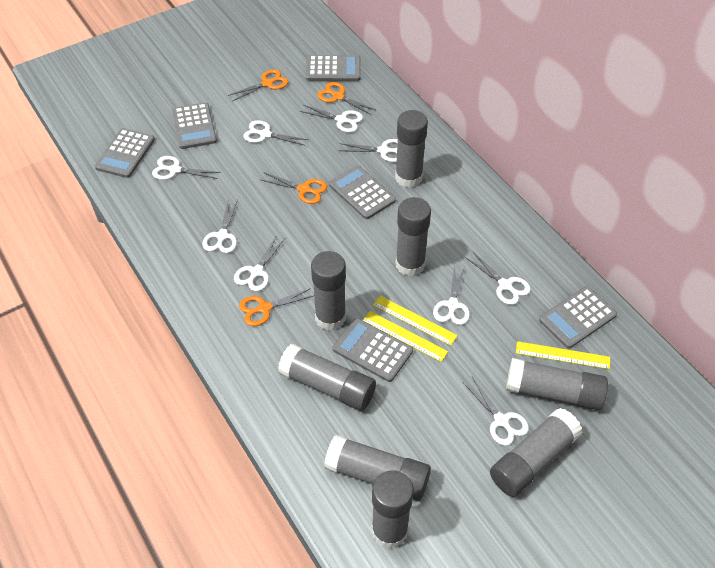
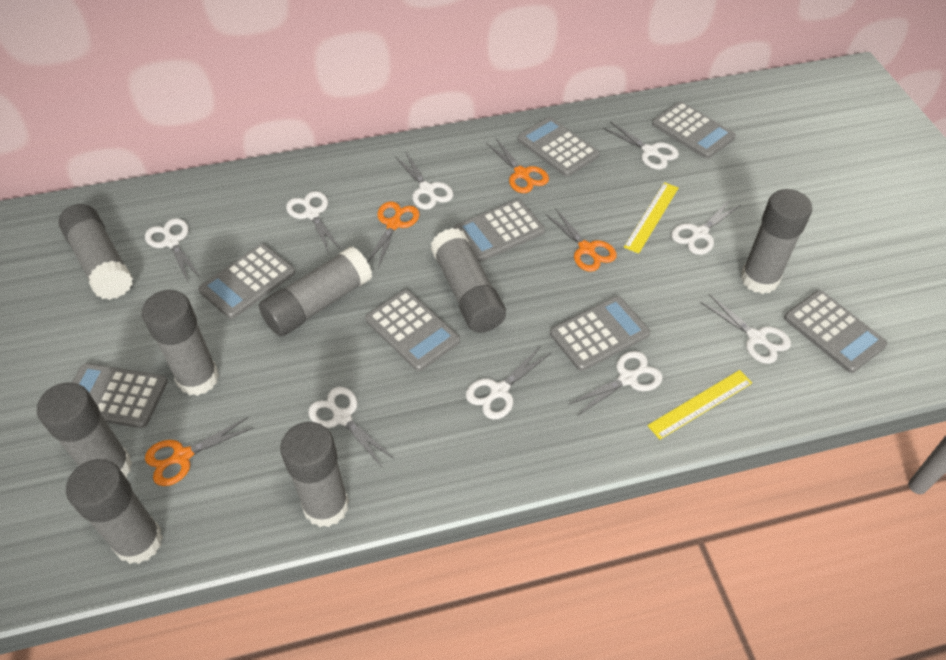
grey calculator: [95,128,155,178] [172,102,217,149] [306,55,361,81] [329,165,396,219] [333,318,413,382] [539,286,617,349] = 6 -> [72,363,168,428] [198,244,295,319] [365,289,460,371] [454,199,545,262] [518,117,599,177] [550,296,650,371] [652,101,736,159] [784,290,888,373] = 8
yellow ruler: [363,311,448,362] [373,296,458,346] [516,341,610,369] = 3 -> [624,182,678,253] [647,370,752,440] = 2

